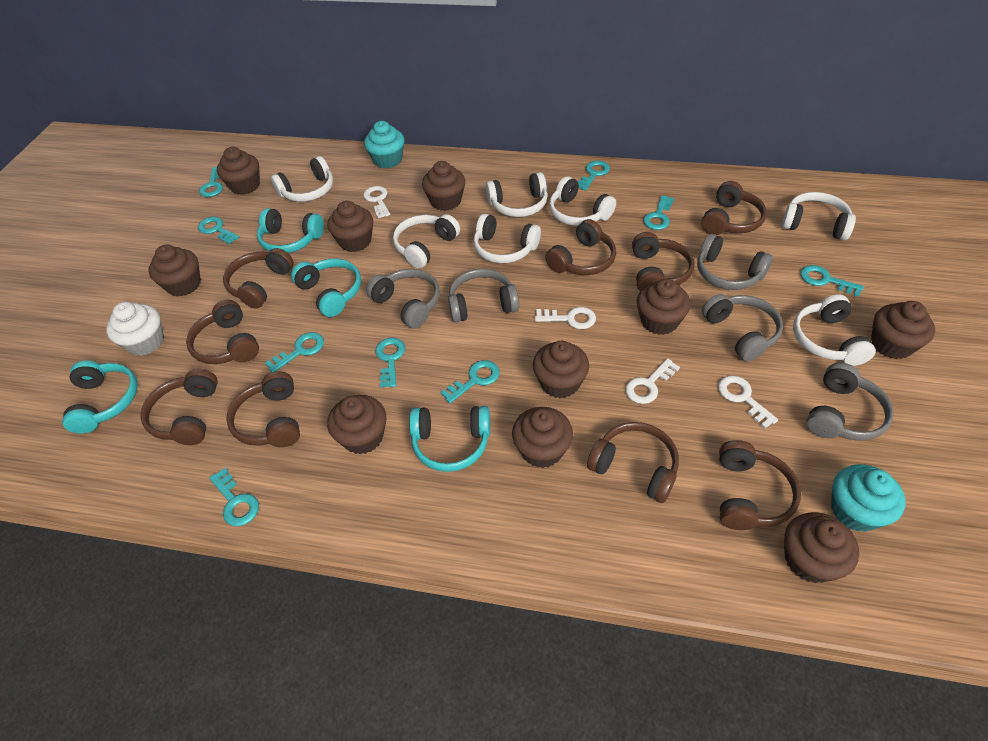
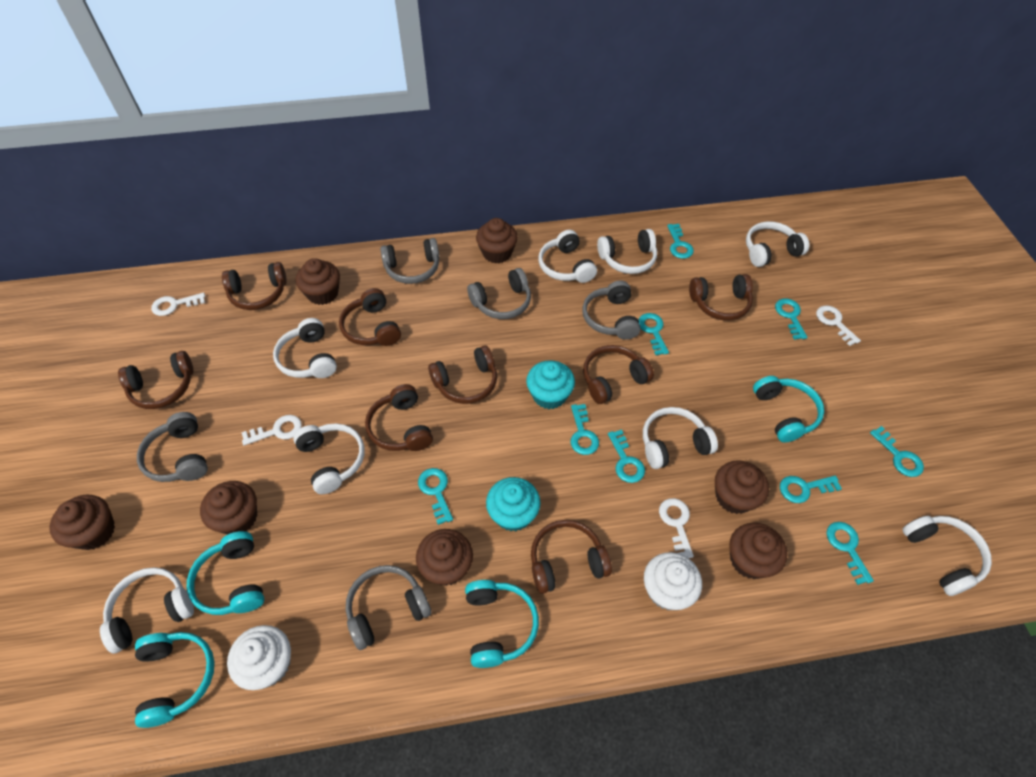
brown cupcake: [148,244,201,297] [217,147,260,195] [327,395,386,454] [328,201,373,252] [422,161,465,211] [512,407,573,468] [533,341,589,398] [637,279,691,335] [784,512,859,583] [871,301,935,359] = 10 -> [50,494,115,550] [200,481,257,534] [296,258,340,305] [416,529,473,586] [476,218,518,264] [715,460,769,514] [729,523,787,579] = 7
brown headphones: [140,369,218,445] [186,300,259,364] [223,248,294,309] [226,371,300,447] [545,219,616,275] [587,422,679,503] [632,232,694,291] [701,181,767,235] [719,440,801,530] = 9 -> [118,351,193,409] [222,262,287,310] [339,288,401,346] [365,384,433,451] [428,345,497,404] [531,520,612,594] [583,345,654,404] [689,274,753,321] = 8
white cupcake: [106,302,164,356] = 1 -> [227,625,291,690] [644,552,702,610] = 2
white headphones: [271,156,333,202] [393,214,460,269] [474,214,541,263] [486,172,547,217] [549,176,616,226] [782,192,856,240] [793,294,875,366] = 7 -> [100,567,194,654] [273,318,337,378] [293,423,365,494] [538,230,597,283] [597,229,657,274] [643,407,718,469] [746,221,810,267] [902,516,992,596] = 8

